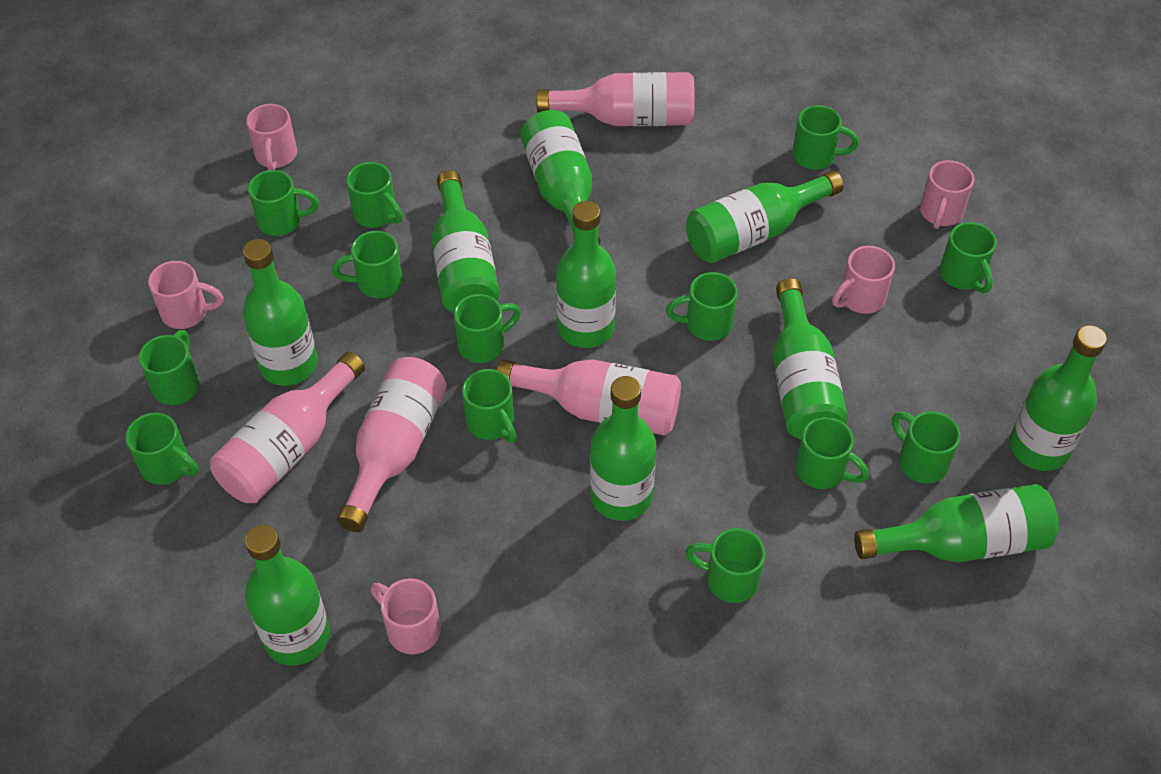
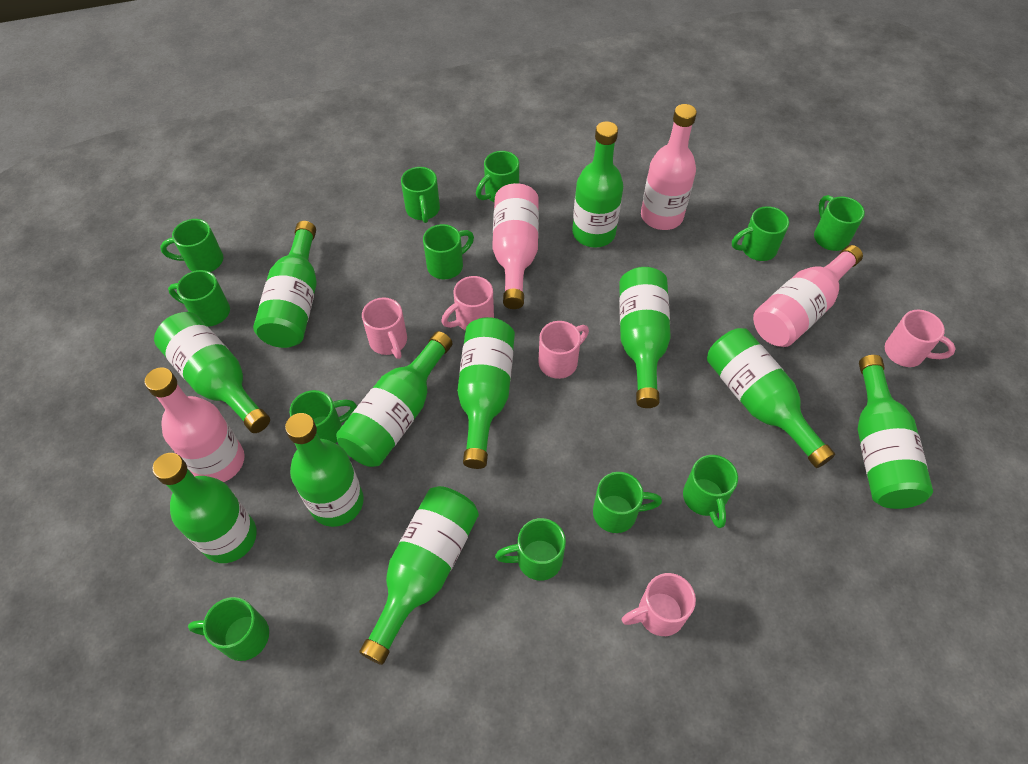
green bottle: [243,239,318,386] [245,525,330,666] [432,170,499,313] [520,110,600,245] [556,201,616,348] [590,376,656,521] [686,170,843,263] [773,278,848,439] [854,484,1059,562] [1009,325,1107,471] = 10 -> [152,453,257,563] [154,312,270,433] [253,221,317,348] [285,413,364,527] [336,331,453,467] [359,486,479,665] [457,317,515,469] [572,121,623,247] [619,267,671,408] [707,328,835,468] [857,355,933,509] = 11
green mug: [125,413,199,485] [139,330,200,405] [248,170,319,236] [332,231,403,298] [346,162,403,228] [454,294,521,363] [462,369,516,443] [666,272,737,341] [685,528,765,603] [792,105,859,170] [795,417,869,489] [892,411,960,484] [939,222,997,293] = 13 -> [160,219,223,272] [168,270,230,327] [188,597,269,661] [290,390,357,443] [401,167,440,223] [423,224,474,279] [476,151,519,202] [495,518,566,581] [593,472,662,533] [683,455,738,528] [732,206,789,261] [814,195,865,251] = 12

